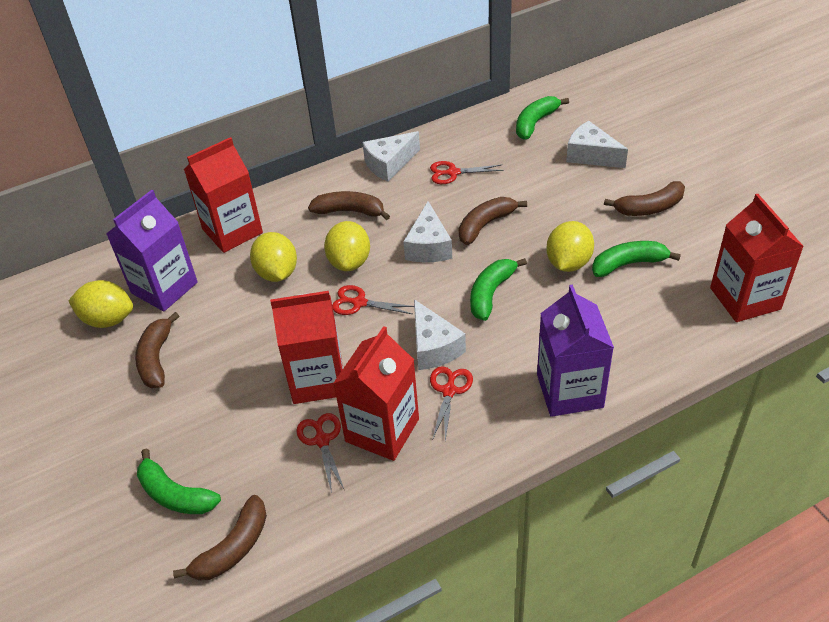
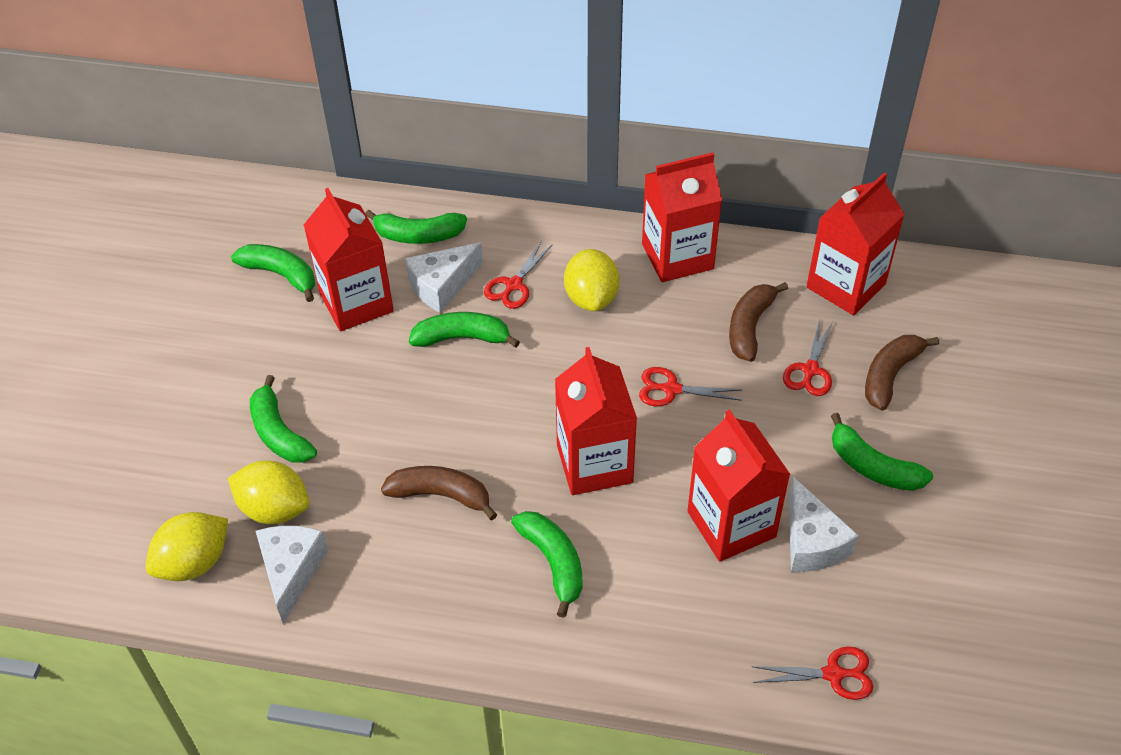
brown banana: [135,312,179,388] [173,495,267,581] [308,191,390,220] [459,197,527,245] [604,181,685,216] = 5 -> [381,466,497,520] [729,282,788,362] [865,335,939,411] = 3
green banana: [137,448,221,514] [470,258,527,321] [516,96,569,140] [592,241,681,277] = 4 -> [231,244,315,302] [250,375,317,463] [365,210,467,244] [409,312,520,348] [511,511,582,618] [831,413,933,491] = 6
purple carton: [106,190,198,312] [537,285,614,417] = 2 -> none = 0
red carton: [184,137,263,253] [270,291,343,404] [333,326,419,461] [710,194,804,322] = 4 -> [304,188,394,331] [555,347,637,495] [642,152,722,282] [688,409,791,562] [807,173,905,315] = 5
white cheese: [362,131,420,182] [403,201,452,262] [414,299,466,370] [566,121,628,168] = 4 -> [256,526,328,624] [405,242,483,313] [789,477,859,572] = 3
yellow lemon: [68,280,133,328] [250,232,297,282] [324,221,370,271] [546,221,594,272] = 4 -> [146,512,228,581] [228,460,309,524] [564,249,619,311] = 3

